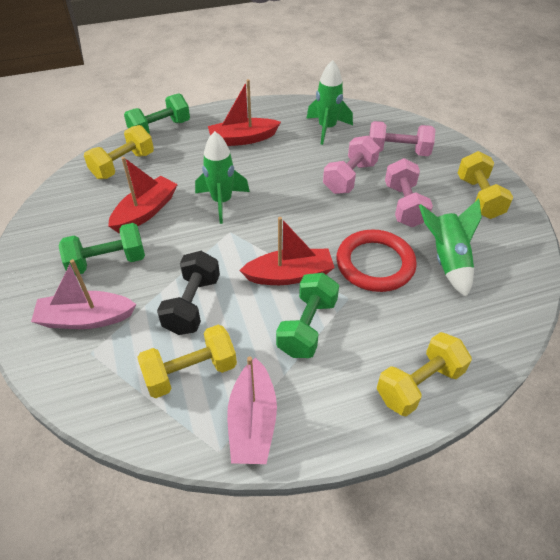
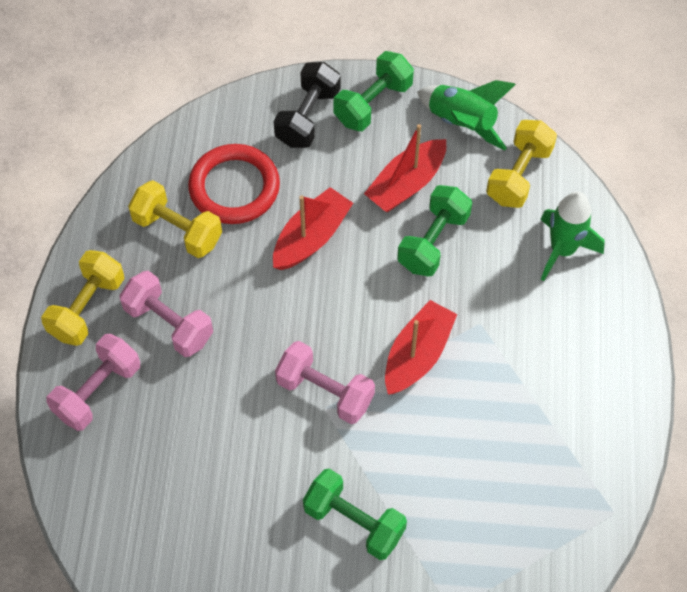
green rocket: [195,131,250,224] [307,60,353,145] [419,199,482,298] = 3 -> [417,80,516,150] [540,192,604,281] = 2
pink boat: [31,259,136,329] [227,356,277,464] = 2 -> none = 0
yellow dumbbell: [84,125,154,179] [137,325,237,398] [377,332,472,416] [458,151,513,219] = 4 -> [41,250,125,346] [128,180,222,258] [486,120,557,208] = 3

